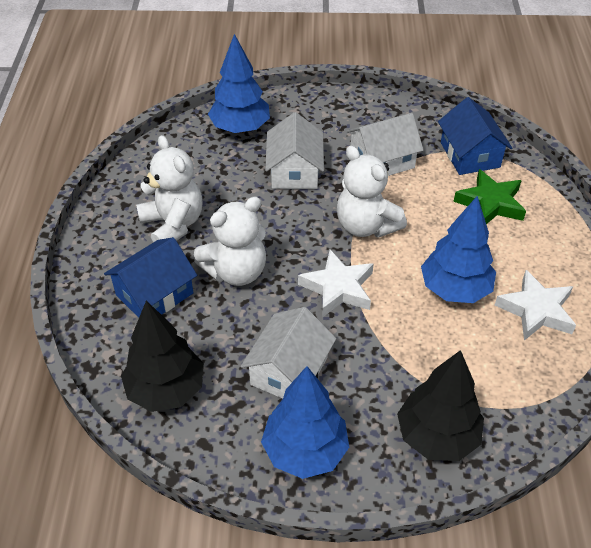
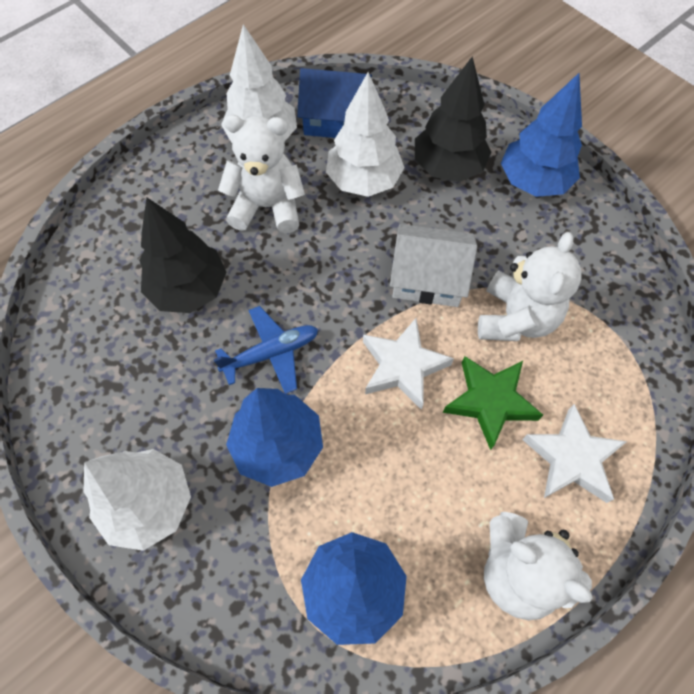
blue house: [104,237,197,318] [438,97,512,175] = 2 -> [297,68,372,138] = 1
blue plane: none = 0 -> [214,306,318,394] = 1
white house: [241,307,336,399] [265,112,324,189] [346,113,423,176] = 3 -> [390,224,477,307] = 1
white tree: none = 0 -> [84,449,191,551] [221,24,297,143] [326,72,405,197] = 3

